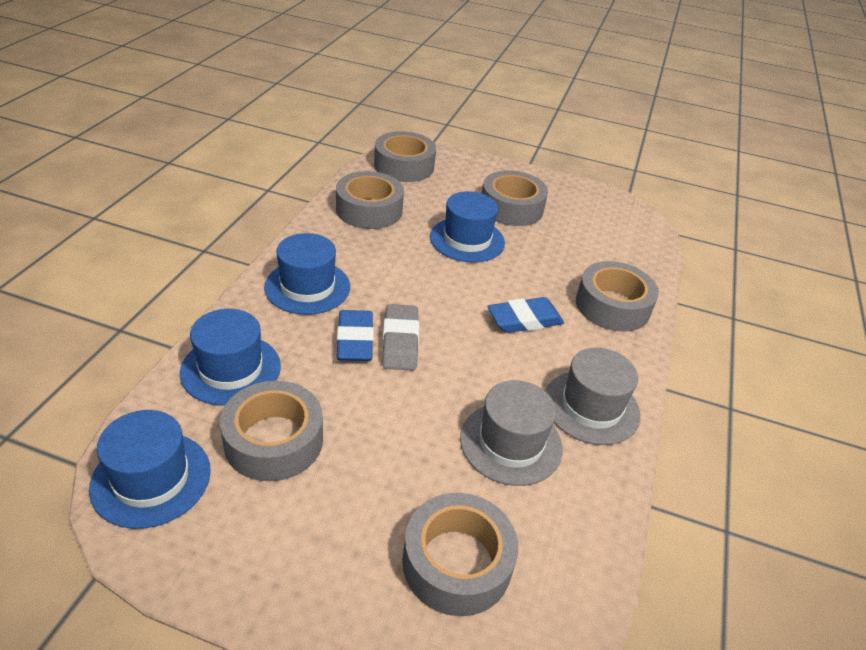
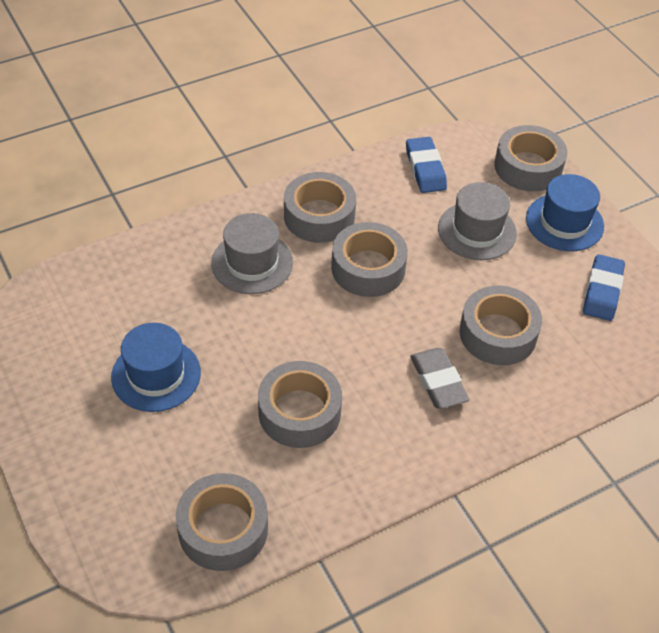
blue hat: [89,410,211,529] [180,309,281,406] [264,233,350,315] [430,191,505,262] = 4 -> [111,323,201,412] [526,174,604,251] = 2

